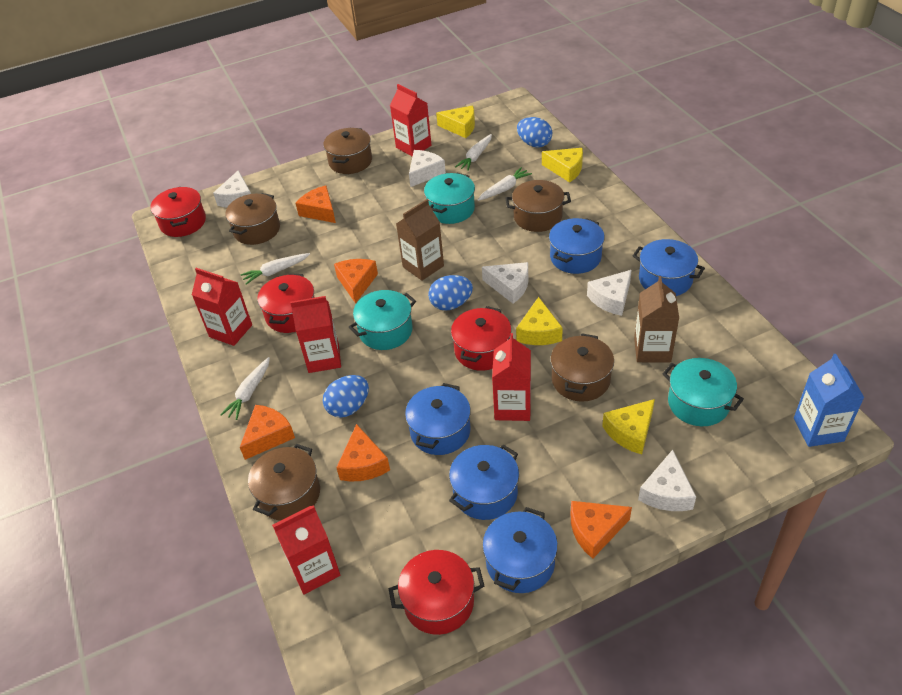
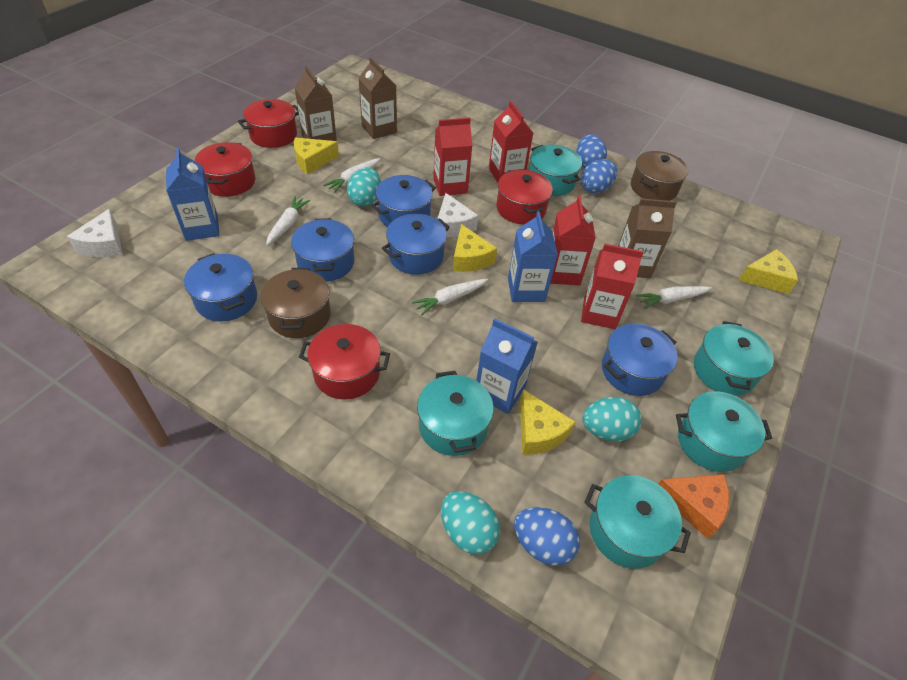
blue carton: [794,354,864,447] = 1 -> [166,148,219,241] [476,318,538,414] [508,211,558,302] = 3
brown carton: [396,199,444,281] [634,276,679,362] = 2 -> [295,66,337,141] [358,57,397,139] [618,198,677,278] = 3
brown pot: [225,193,280,245] [248,444,320,521] [323,128,372,174] [505,180,571,232] [550,333,614,402] = 5 -> [261,268,331,338] [631,151,688,201] = 2
orange cheese: [240,405,295,460] [296,185,336,223] [334,259,378,304] [336,424,390,482] [571,501,632,559] = 5 -> [659,474,729,539] = 1
red carton: [192,268,252,346] [272,505,340,594] [290,296,341,373] [390,84,432,157] [492,333,531,421] = 5 -> [433,118,473,196] [489,101,533,183] [550,195,596,285] [581,244,644,329] = 4
turquoise egg: none = 0 -> [347,168,381,206] [441,491,500,554] [582,397,642,441] = 3
turquoise pot: [349,290,416,350] [424,173,475,224] [662,358,744,426] = 3 -> [417,371,494,456] [529,145,582,196] [584,475,691,569] [676,391,772,472] [694,321,774,396] = 5
white cheese: [213,170,251,208] [409,150,446,187] [482,262,528,303] [587,270,632,316] [638,450,696,511] = 5 -> [67,209,123,257] [437,193,478,237] = 2

